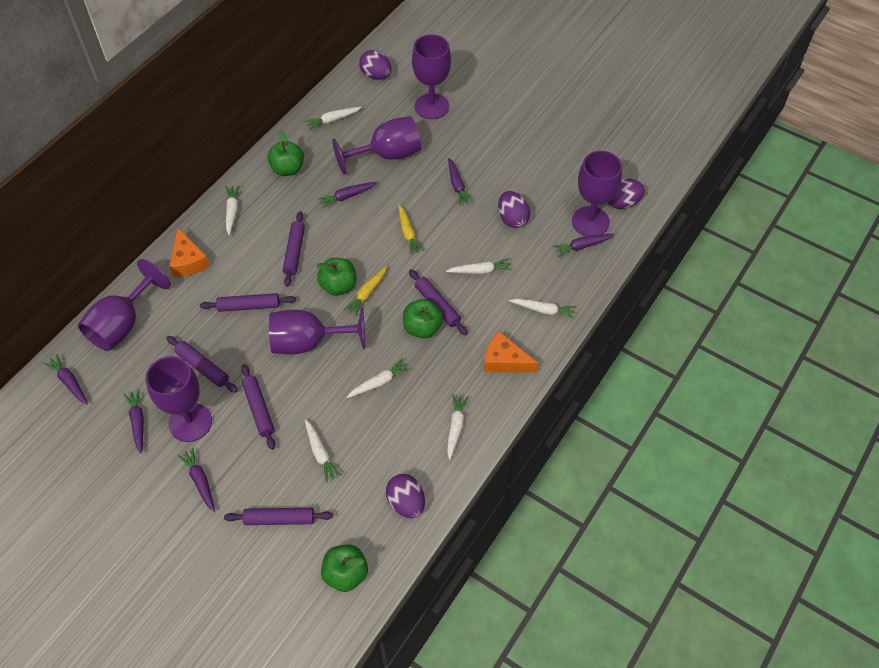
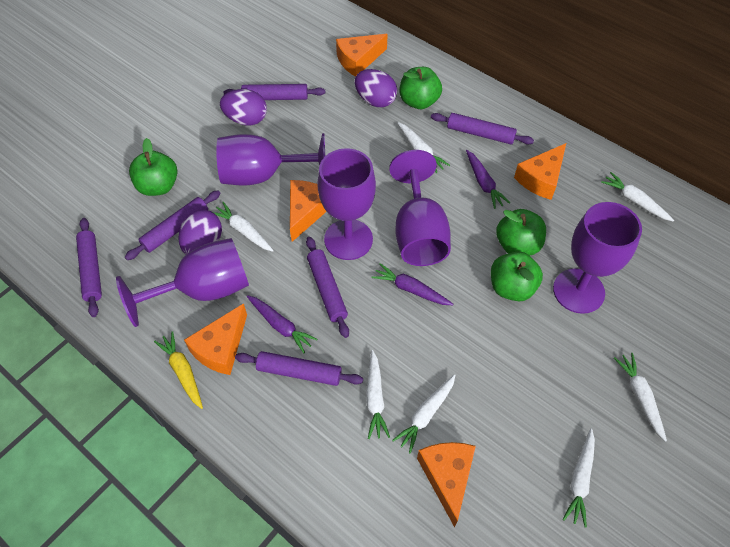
orange cheese: [169,228,210,277] [484,331,538,373] = 2 -> [184,303,247,375] [290,180,327,242] [336,34,388,77] [417,442,476,527] [514,143,566,200] = 5
purple carrot: [43,354,88,404] [124,389,144,454] [178,448,215,512] [318,182,378,208] [448,158,473,205] [553,234,615,257] = 6 -> [247,295,318,354] [371,263,453,305] [466,150,510,209] = 3
purple egg: [359,50,391,80] [386,474,425,518] [498,191,530,228] [607,178,645,209] = 4 -> [178,210,222,254] [220,89,267,126] [355,69,397,107] = 3
purple goblet: [78,259,171,351] [145,356,212,442] [269,308,365,354] [332,116,421,175] [412,34,451,119] [572,151,622,236] = 6 -> [116,238,249,327] [216,133,325,186] [317,148,376,260] [389,150,451,266] [553,202,642,314] = 5
yellow carrot: [344,266,387,316] [398,205,424,255] = 2 -> [154,331,203,409] = 1

